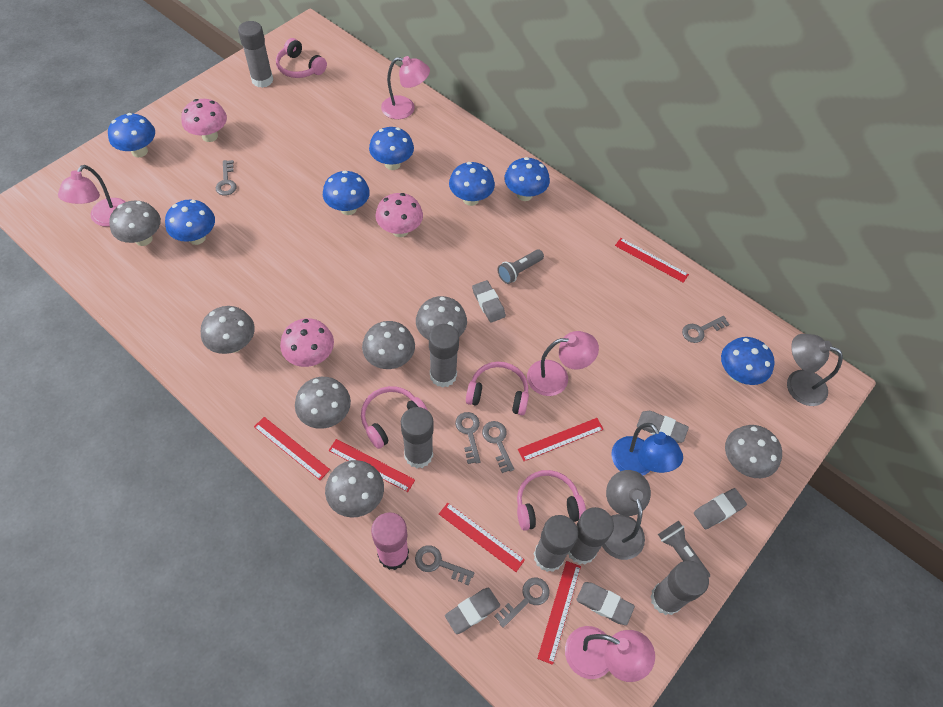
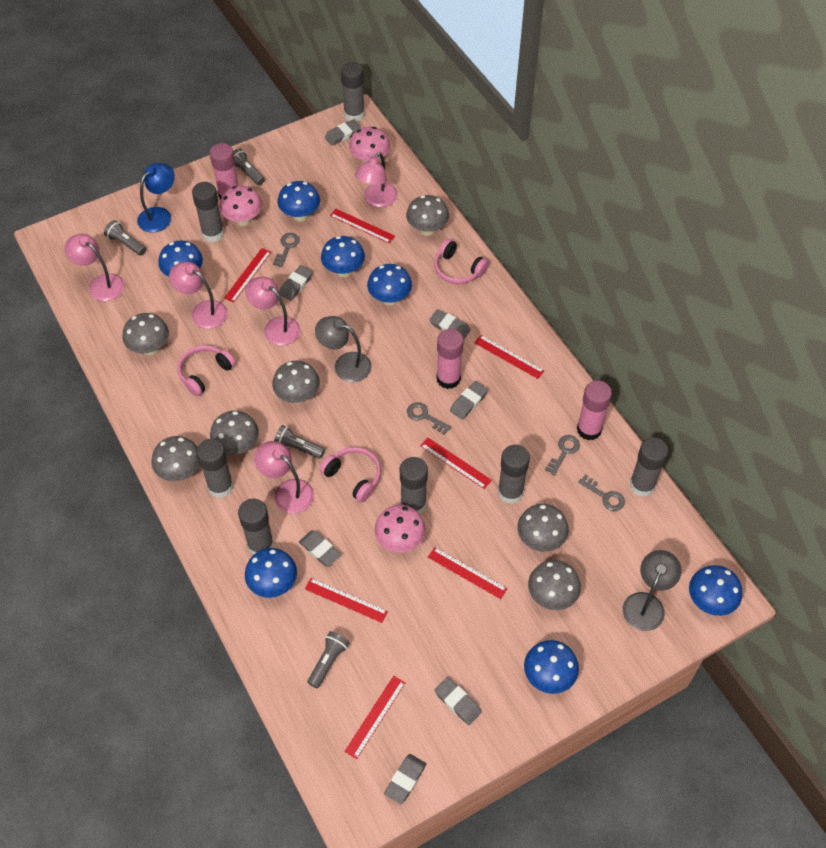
grey eraser: [445,588,500,634] [472,280,506,323] [576,582,635,625] [637,411,689,443] [694,488,747,529] = 5 -> [279,265,313,301] [299,530,341,566] [325,119,361,146] [384,754,426,804] [429,309,471,339] [435,677,482,725] [450,381,488,420] = 7
grey flashlight: [497,249,544,284] [658,521,710,578] = 2 -> [104,220,146,255] [233,148,265,185] [274,425,325,459] [307,631,350,688] = 4
grey glue stick: [238,21,273,88] [401,407,434,468] [429,324,459,388] [534,515,578,572] [568,507,614,564] [650,560,709,615] = 6 -> [192,182,224,242] [197,439,234,498] [238,499,274,555] [341,62,365,122] [400,457,428,514] [498,445,530,504] [629,437,668,497] = 7
grey key: [216,160,236,196] [415,545,474,586] [455,412,481,464] [482,421,514,473] [494,578,550,628] [682,316,730,343] = 6 -> [273,233,300,267] [407,402,451,435] [545,435,580,475] [578,474,625,511] = 4
pink glue stick: [371,512,409,570] = 1 -> [210,143,239,200] [437,329,464,389] [577,381,612,441] = 3
pink headphones: [276,38,327,78] [361,386,428,449] [466,362,529,415] [517,470,586,531] = 4 -> [178,345,236,396] [320,447,381,502] [434,239,489,284] = 3
pink lamp: [58,165,126,227] [381,56,430,119] [527,331,599,396] [565,626,655,682] = 4 -> [64,234,125,301] [169,262,228,329] [245,277,300,346] [254,441,314,514] [355,152,398,207] = 5
red ruler: [254,417,330,480] [328,439,415,492] [439,503,525,572] [518,418,604,461] [537,561,581,665] [615,238,689,283] = 6 -> [224,248,271,303] [305,578,388,623] [330,209,395,243] [344,676,405,759] [420,438,492,489] [428,547,507,599] [474,335,544,379] = 7

